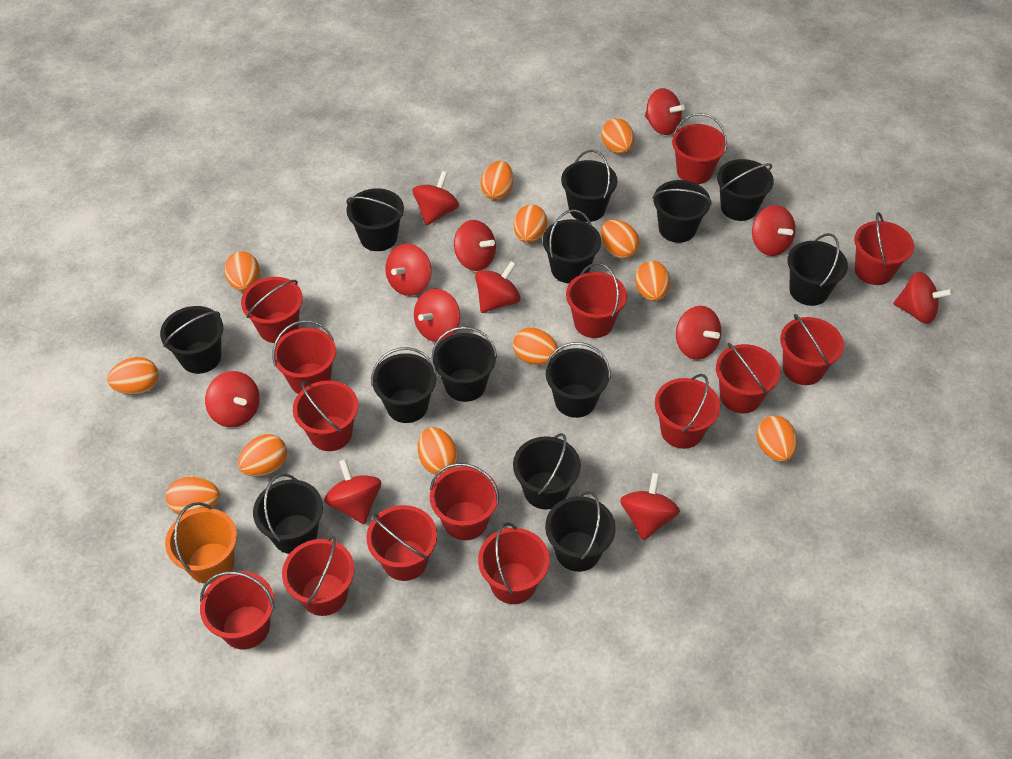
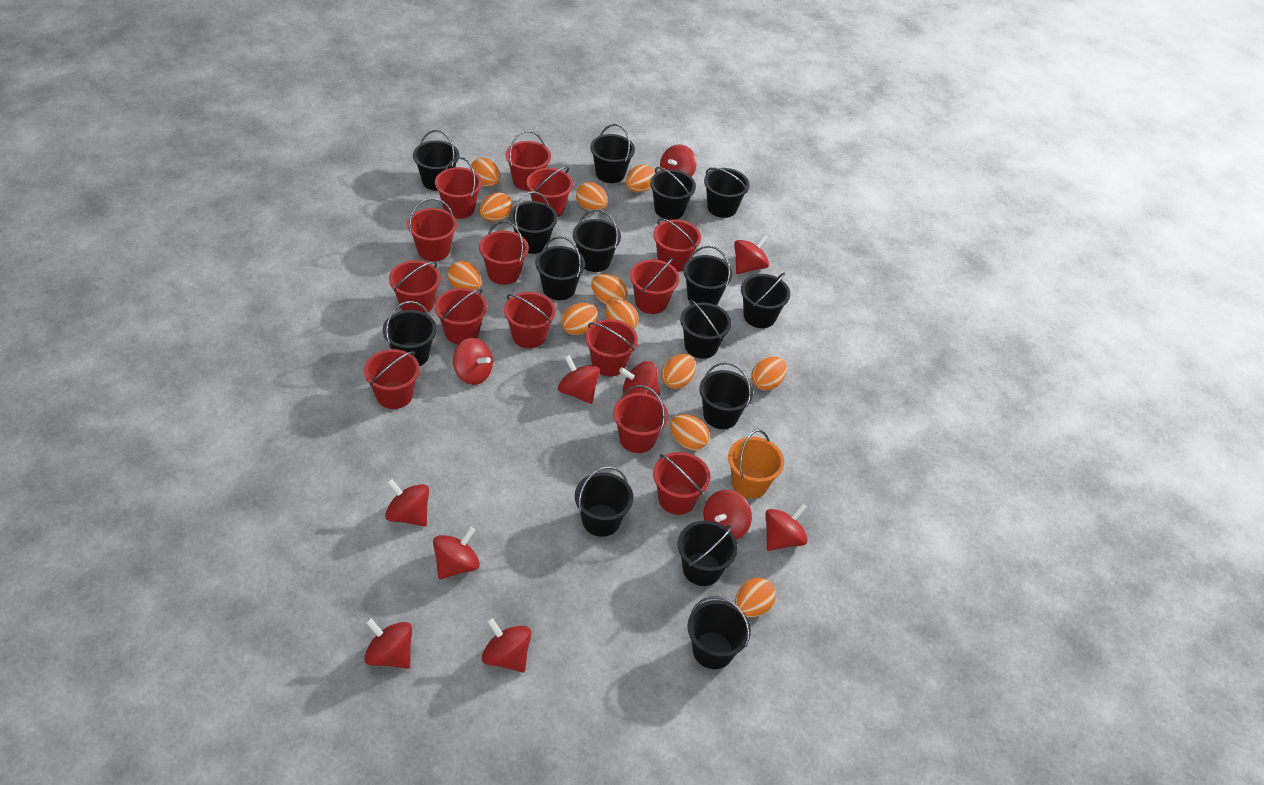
black bucket: [160,306,223,374] [253,473,323,554] [346,188,404,251] [371,347,437,423] [431,326,497,402] [513,433,581,509] [543,209,601,283] [545,342,611,418] [545,491,616,572] [561,150,617,222] [653,180,712,243] [717,159,774,221] [788,233,848,306] = 13 -> [383,301,436,366] [413,130,459,191] [509,191,557,254] [535,236,585,300] [573,209,621,272] [575,466,633,537] [590,124,635,183] [650,167,696,220] [678,520,738,586] [680,300,731,359] [683,246,733,305] [687,596,751,669] [699,362,753,429] [704,168,750,218] [741,273,790,328] = 15
red spinning top: [205,371,260,427] [324,459,381,524] [385,244,431,296] [412,171,459,226] [414,289,460,342] [454,220,496,271] [475,261,520,313] [620,473,680,541] [645,88,685,135] [676,306,721,360] [752,205,796,256] [893,272,953,324] = 12 -> [364,618,412,669] [385,478,429,527] [433,527,480,579] [453,338,493,385] [482,618,531,673] [558,355,600,404] [619,361,660,397] [660,144,697,177] [703,490,752,540] [734,234,769,274] [765,503,808,551] = 11

